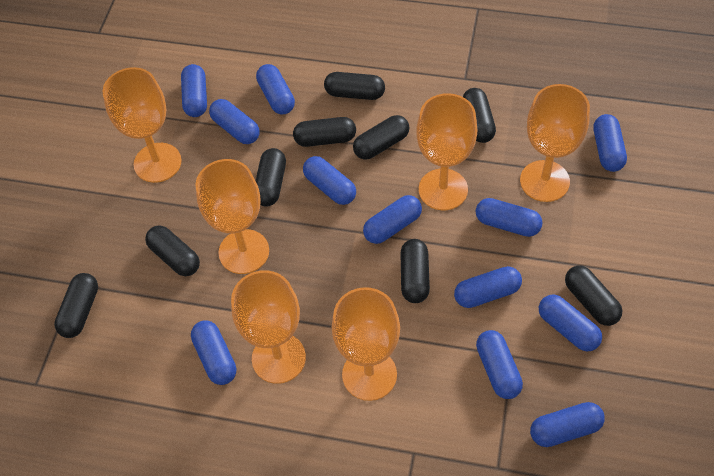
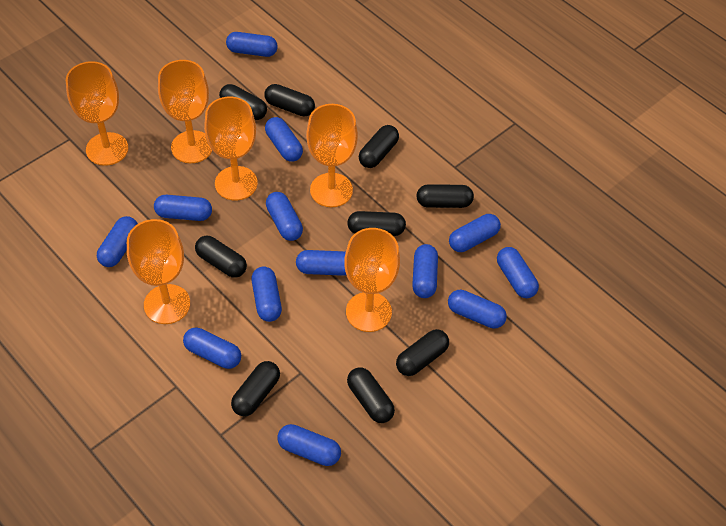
blue capsule: [181,64,207,117] [191,320,236,385] [209,99,260,144] [256,64,295,114] [303,156,356,205] [363,195,422,244] [454,266,522,308] [476,198,542,237] [476,330,523,399] [530,402,605,447] [539,294,602,351] [593,114,627,172] = 12 -> [97,216,138,267] [154,195,212,221] [183,328,241,369] [226,32,278,57] [251,267,282,322] [265,117,303,162] [266,192,303,241] [277,424,341,466] [296,250,346,276] [412,244,438,298] [448,290,507,329] [449,214,501,252] [497,247,539,298] = 13

